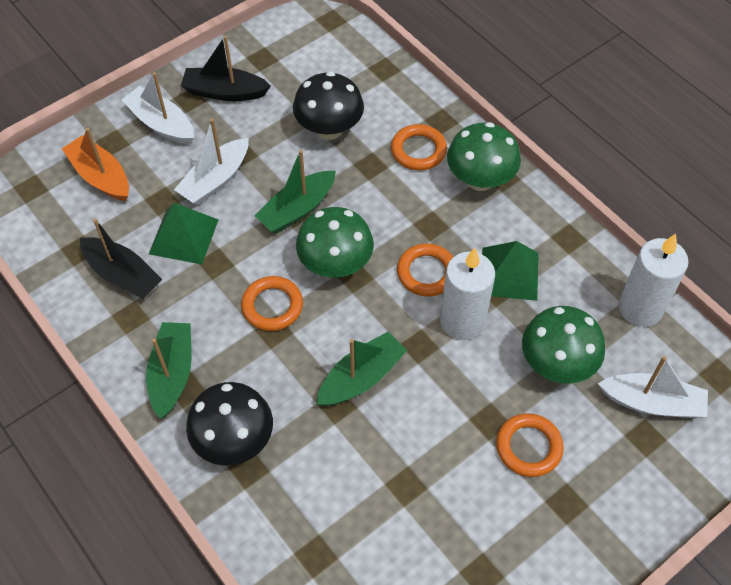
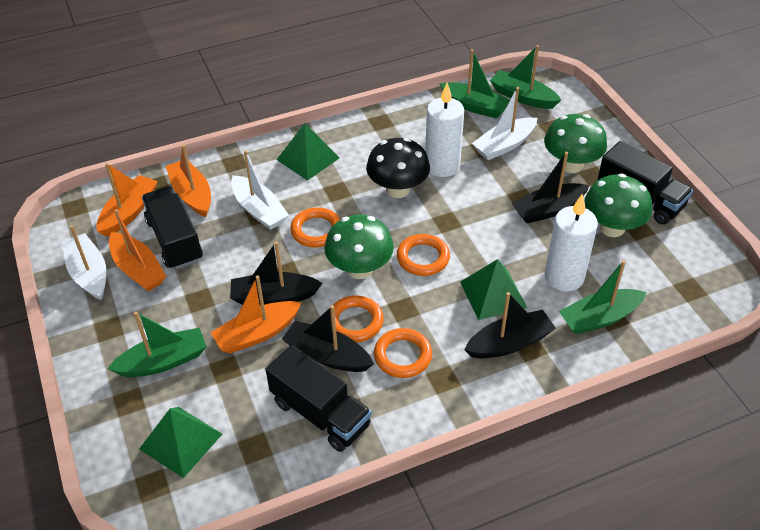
black boat: [80,218,162,299] [181,36,271,101] = 2 -> [230,241,322,305] [282,305,374,372] [464,292,556,358] [511,152,590,224] = 4
black mushroom: [186,382,273,466] [293,72,364,140] = 2 -> [366,138,430,198] = 1
black truck: none = 0 -> [142,186,203,270] [266,345,372,452] [598,141,693,225] = 3
green boat: [146,322,191,419] [254,150,336,233] [316,332,407,406] = 3 -> [107,311,207,377] [440,49,510,118] [490,45,561,109] [559,260,646,334] = 4
green pyramid: [149,203,219,264] [482,241,539,301] = 2 -> [139,407,222,478] [277,123,339,181] [460,259,527,320] = 3
orange boat: [62,128,129,201] = 1 -> [97,163,158,237] [109,209,166,291] [166,145,211,217] [211,275,301,354] = 4

